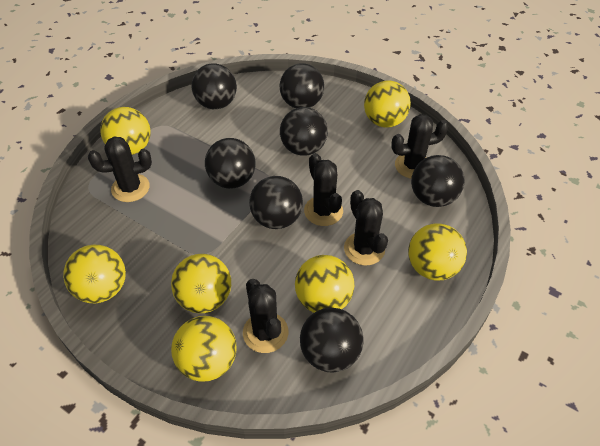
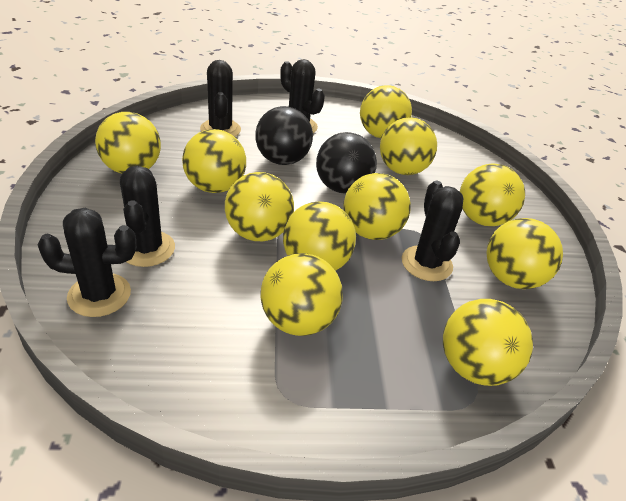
black ball: [191,63,237,109] [205,138,255,189] [249,176,303,229] [280,63,324,108] [280,107,328,156] [300,307,364,373] [411,155,465,207] = 7 -> [255,106,313,165] [316,132,377,194] = 2
yellow ball: [63,245,126,303] [100,107,151,155] [171,254,231,313] [171,316,237,382] [295,255,354,313] [364,80,411,128] [408,223,467,281] = 7 -> [95,112,161,174] [182,129,246,193] [225,172,294,241] [260,253,343,336] [283,201,356,271] [343,173,411,240] [360,85,412,138] [380,117,437,175] [443,299,533,386] [460,163,525,226] [487,218,563,289] = 11

